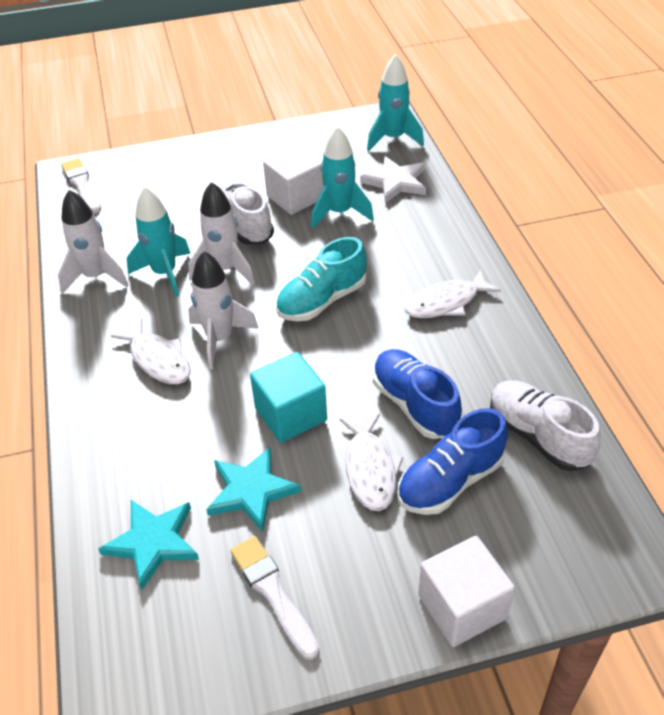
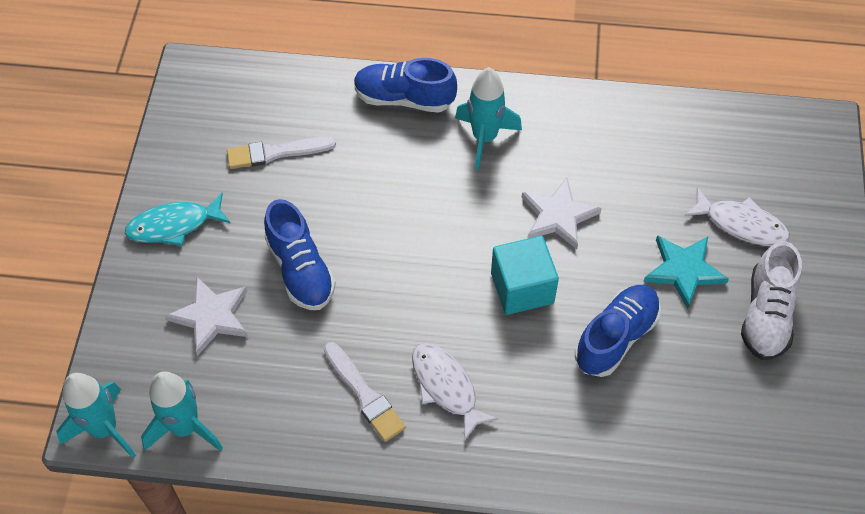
blue shoe: [373,349,462,439] [397,408,508,515] = 2 -> [264,199,336,310] [354,58,457,113] [575,285,661,377] = 3
turquoise fish: none = 0 -> [125,193,230,246] = 1
turquoise shoe: [276,237,367,321] = 1 -> none = 0
turquoise star: [98,500,199,590] [206,447,301,532] = 2 -> [643,235,729,309] = 1
white cube: [263,146,324,215] [418,536,515,647] = 2 -> none = 0
white fish: [111,318,191,384] [339,414,404,511] [404,270,501,318] = 3 -> [412,343,498,440] [684,187,790,246] = 2
white rocket: [58,190,129,293] [188,251,259,369] [189,182,255,286] = 3 -> none = 0
white shoe: [219,180,274,245] [490,380,601,471] = 2 -> [741,241,802,360] = 1
white star: [360,156,426,203] = 1 -> [165,277,248,356] [522,177,602,249] = 2

